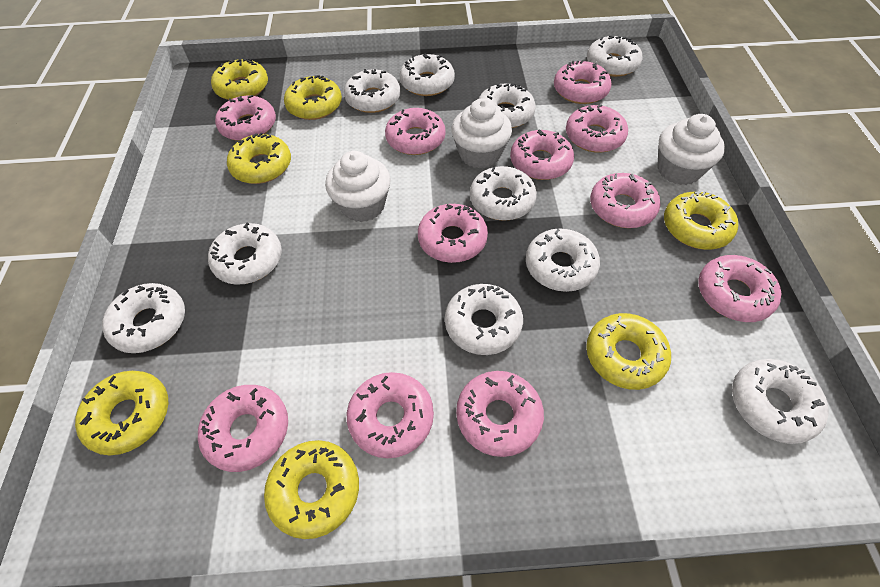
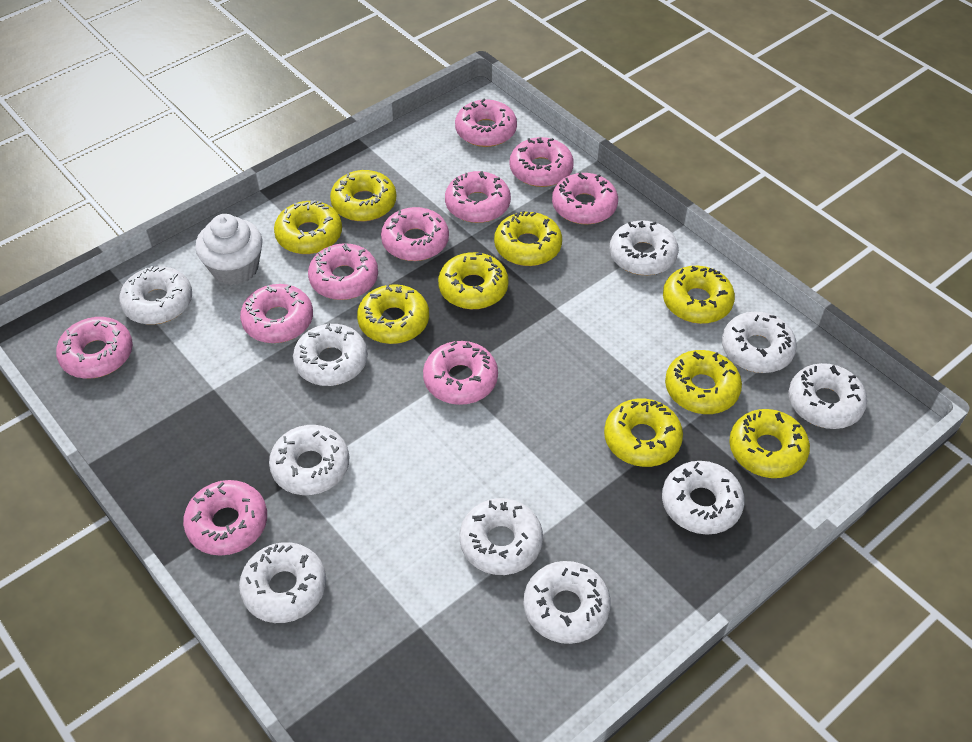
pink donut: [198,385,288,472] [215,95,276,141] [347,372,434,458] [385,108,446,155] [418,204,488,263] [456,371,544,457] [510,129,574,180] [554,60,612,104] [566,105,628,153] [590,173,660,228] [698,255,781,322] = 11 -> [56,317,133,378] [183,480,267,556] [240,284,313,343] [308,243,378,300] [381,207,449,261] [423,341,498,405] [445,171,511,223] [455,99,517,147] [509,137,574,187] [552,173,618,224] = 10
white cupcake: [325,151,391,222] [451,98,512,168] [657,114,725,185] = 3 -> [195,214,262,285] = 1
yellow donut: [75,371,168,455] [211,58,268,100] [227,133,291,184] [264,440,359,539] [284,75,342,120] [586,313,671,390] [664,191,738,249] = 7 -> [274,200,342,254] [330,170,396,221] [357,284,429,344] [438,252,509,309] [494,211,562,266] [604,399,683,467] [663,266,735,324] [665,350,742,414] [729,409,810,478] = 9

